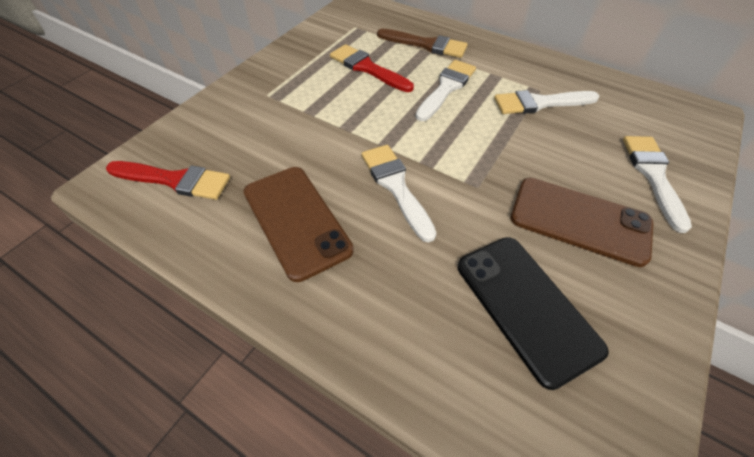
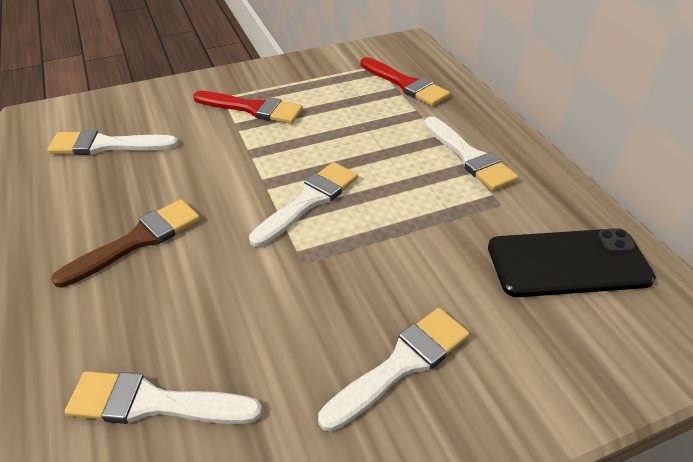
brown phone: [244,167,354,282] [511,178,653,267] = 2 -> none = 0
white brush: [361,145,437,243] [416,60,476,121] [494,90,599,114] [623,136,692,233] = 4 -> [47,130,178,155] [65,371,262,424] [249,162,358,247] [318,308,470,432] [424,116,518,190] = 5

